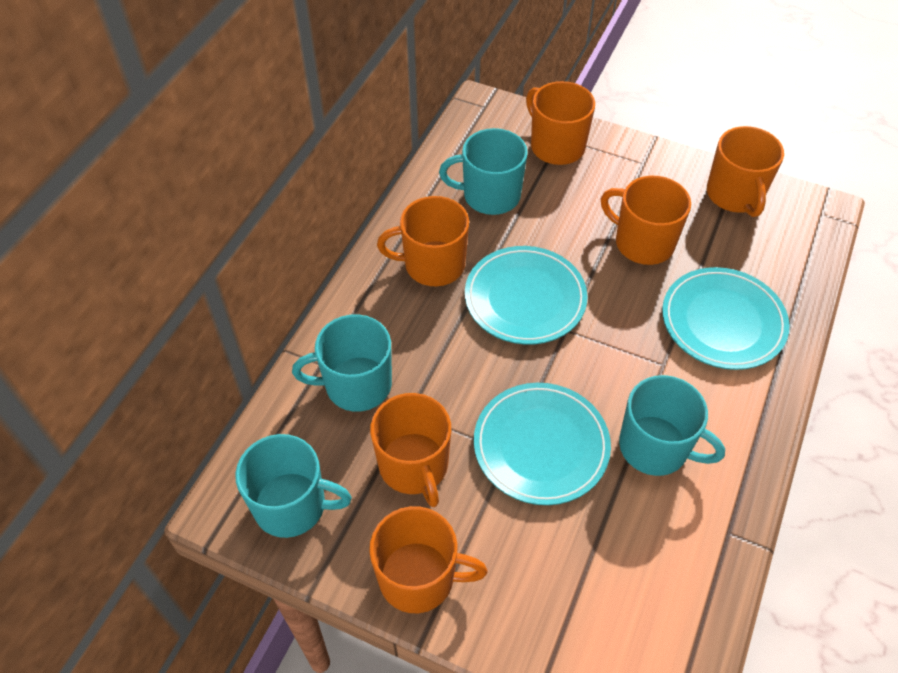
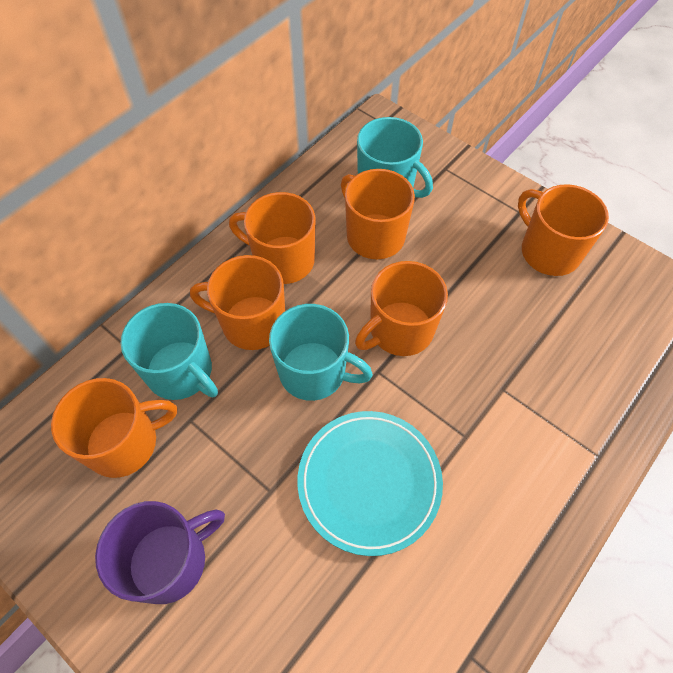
purple mug: none = 0 -> [95,501,225,604] = 1
turquoise mug: [235,434,352,538] [292,315,392,412] [439,128,528,215] [619,375,725,476] = 4 -> [121,303,218,400] [269,304,373,401] [357,117,433,198] = 3
turquoise plate: [465,246,588,345] [474,383,611,505] [662,267,789,370] = 3 -> [298,411,443,556] = 1

